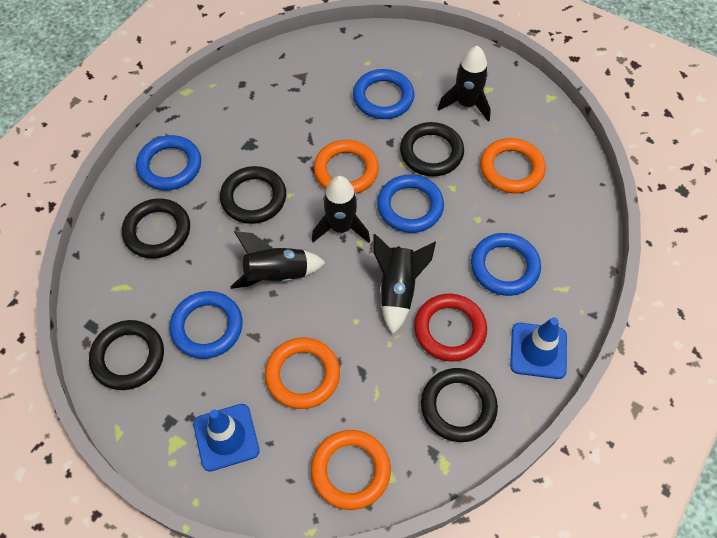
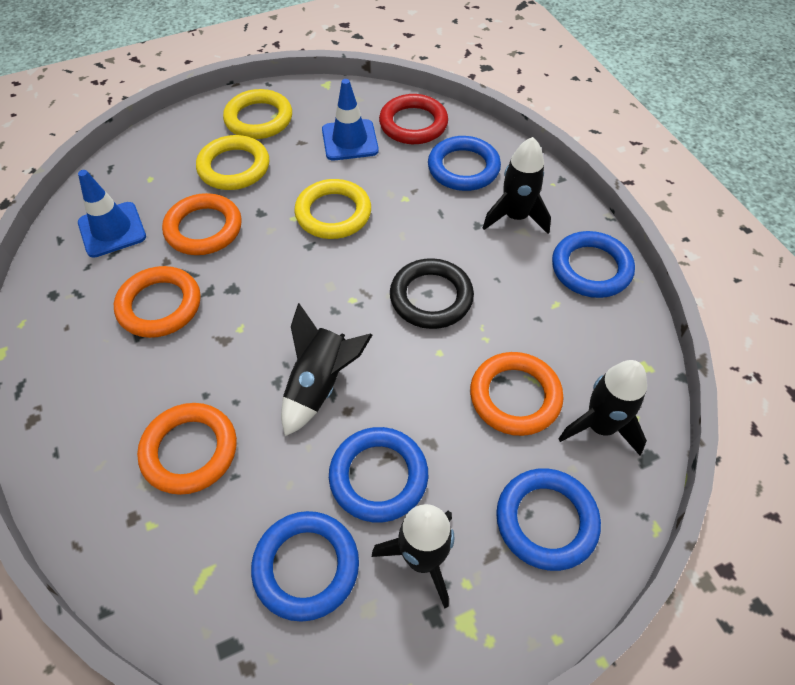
black ring: [89,320,164,390] [122,198,190,259] [220,166,286,224] [400,122,464,176] [421,368,498,442] = 5 -> [390,258,474,329] = 1
yellow ring: none = 0 -> [196,135,269,190] [223,89,292,139] [294,179,371,239] = 3

